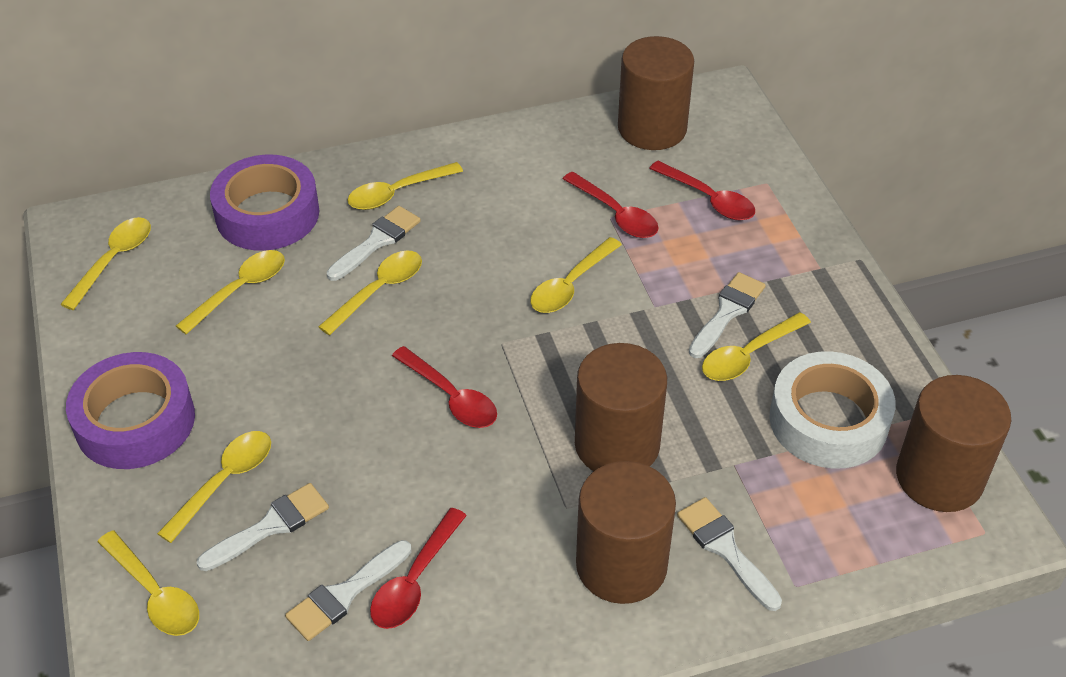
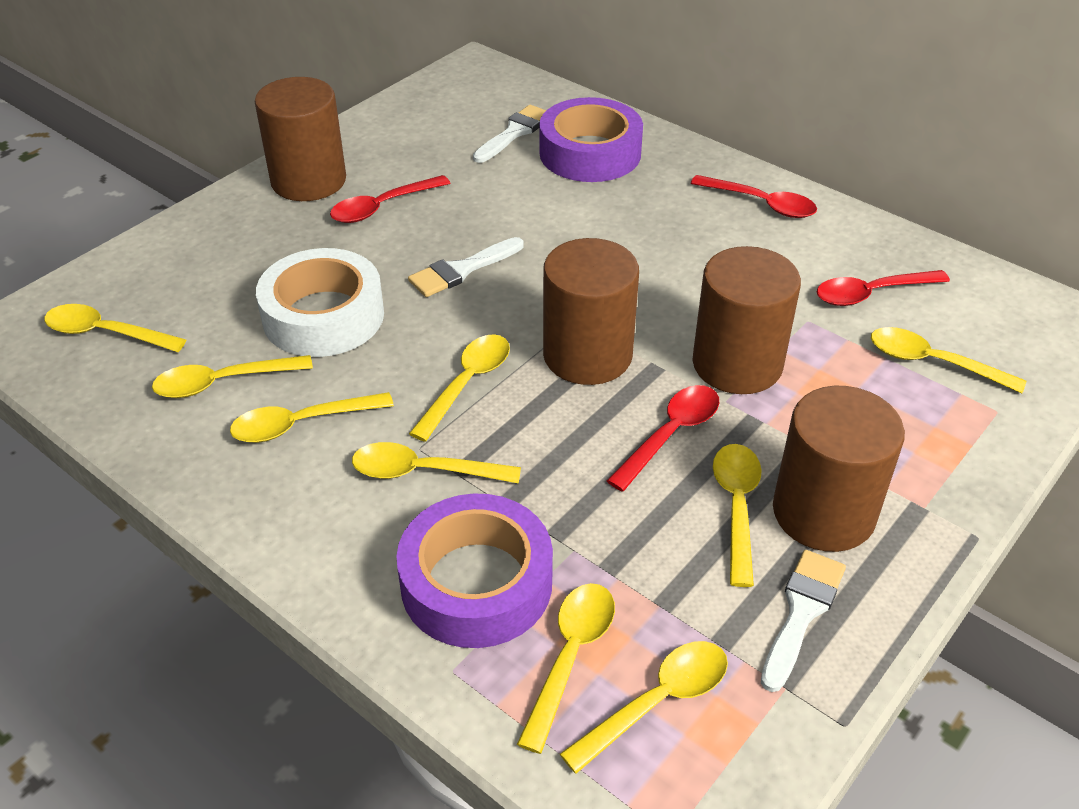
white brush: [197,483,329,571] [285,540,411,641] [327,206,421,281] [677,497,782,611] [689,272,766,358] = 5 -> [408,237,524,297] [473,105,546,163] [761,550,846,692] = 3
yellow spoon: [60,217,151,310] [98,530,199,636] [157,431,271,543] [176,250,285,334] [318,250,422,335] [347,162,463,210] [530,237,622,313] [702,312,811,381] = 8 -> [44,304,186,352] [152,355,313,398] [230,392,394,443] [352,442,521,484] [409,334,510,442] [517,583,615,754] [560,641,728,774] [713,444,762,587] [871,327,1026,393] = 9

